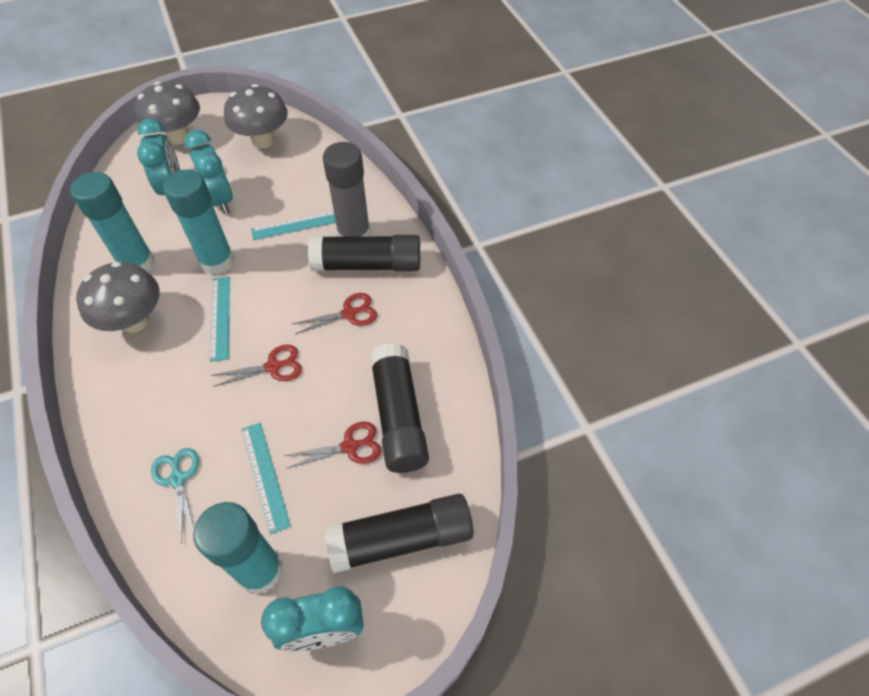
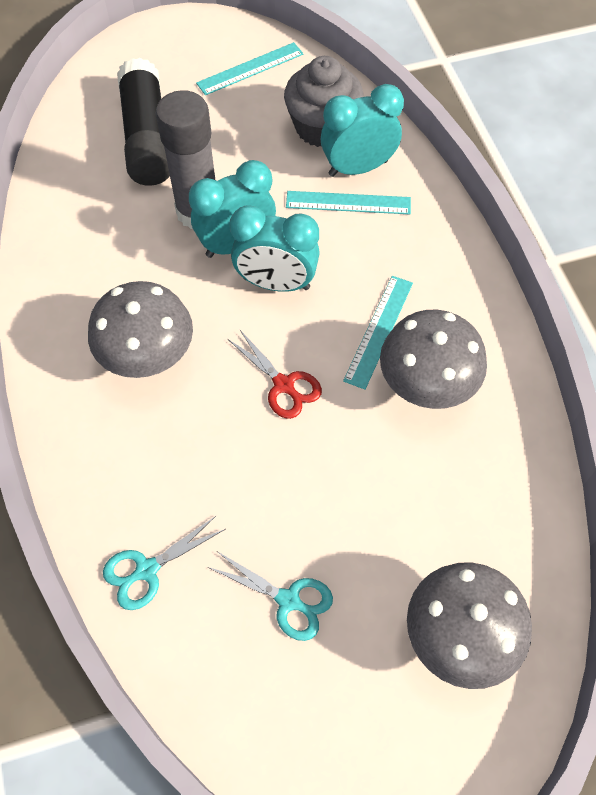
black glue stick: [308,235,420,271] [325,493,474,573] [370,343,429,473] = 3 -> [117,58,170,186] = 1
grey cupcake: none = 0 -> [284,56,364,147] = 1
red scissors: [211,345,302,387] [284,421,381,469] [293,293,377,334] = 3 -> [228,329,322,419] = 1
turquoise glue stick: [70,172,155,272] [163,169,235,275] [193,502,283,595] = 3 -> none = 0
turquoise scissors: [151,448,199,541] = 1 -> [103,515,225,610] [208,551,333,641] = 2

